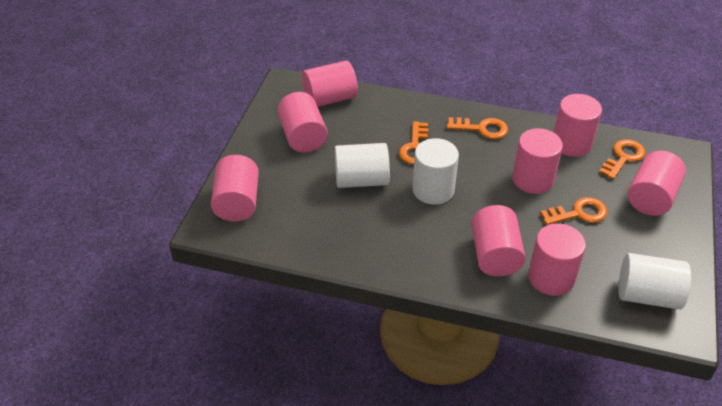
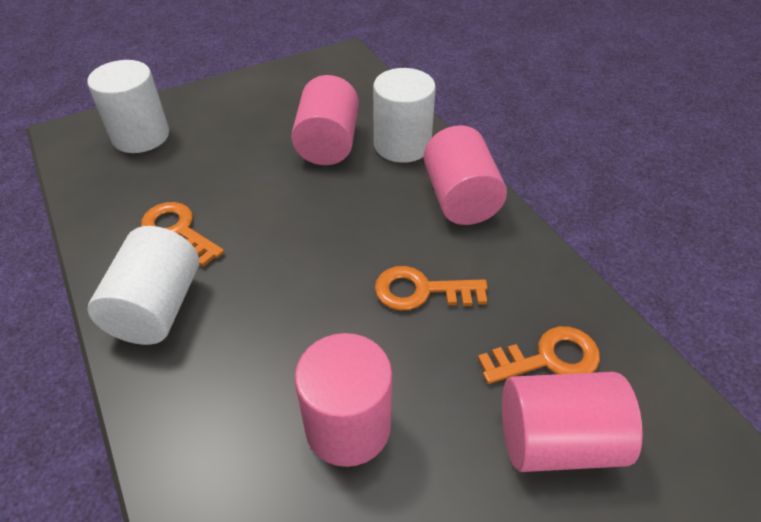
orange key: [399,121,429,165] [447,117,508,139] [540,197,607,225] [599,139,645,179] = 4 -> [141,202,224,267] [375,266,488,311] [478,326,600,384] = 3
pink cylinder: [211,155,259,222] [277,92,327,153] [302,60,358,107] [471,205,526,276] [512,128,563,194] [528,223,586,296] [554,94,602,157] [628,151,686,216] = 8 -> [291,75,359,165] [295,333,392,467] [423,125,507,225] [502,372,643,472] = 4

